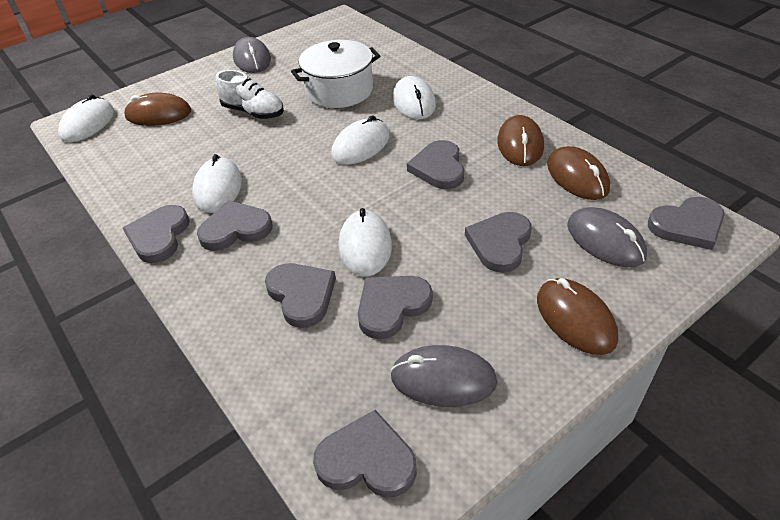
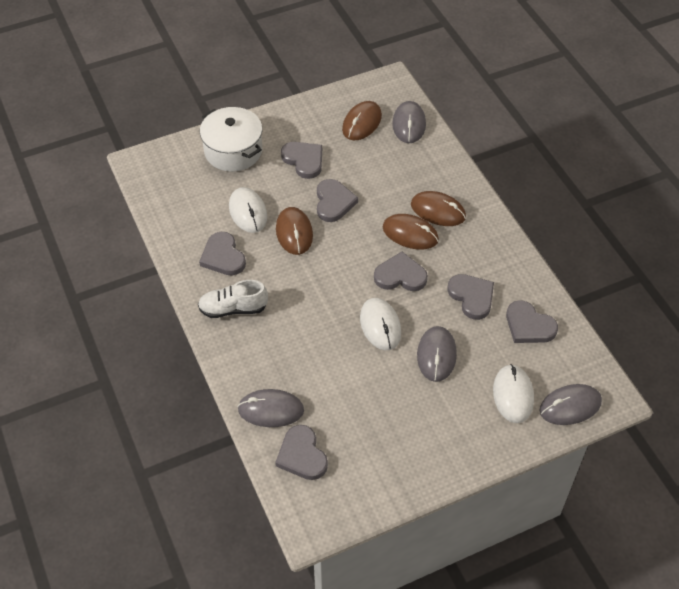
grey heart: [123,205,190,263] [197,200,273,251] [265,263,336,328] [313,410,417,498] [358,276,433,339] [407,140,464,189] [465,212,532,273] [648,197,724,250] = 8 -> [199,232,246,276] [275,425,328,480] [281,142,322,179] [317,179,358,222] [374,252,428,291] [448,274,494,320] [506,300,558,343] = 7
grey mouse: [233,37,271,73] [390,345,497,407] [567,207,647,267] = 3 -> [237,389,304,427] [392,101,426,143] [417,326,457,382] [539,384,602,425] = 4
white mouse: [58,94,114,142] [192,154,242,213] [331,115,390,165] [338,208,392,277] [393,76,436,119] = 5 -> [229,187,267,233] [360,298,401,350] [493,364,534,423] = 3

